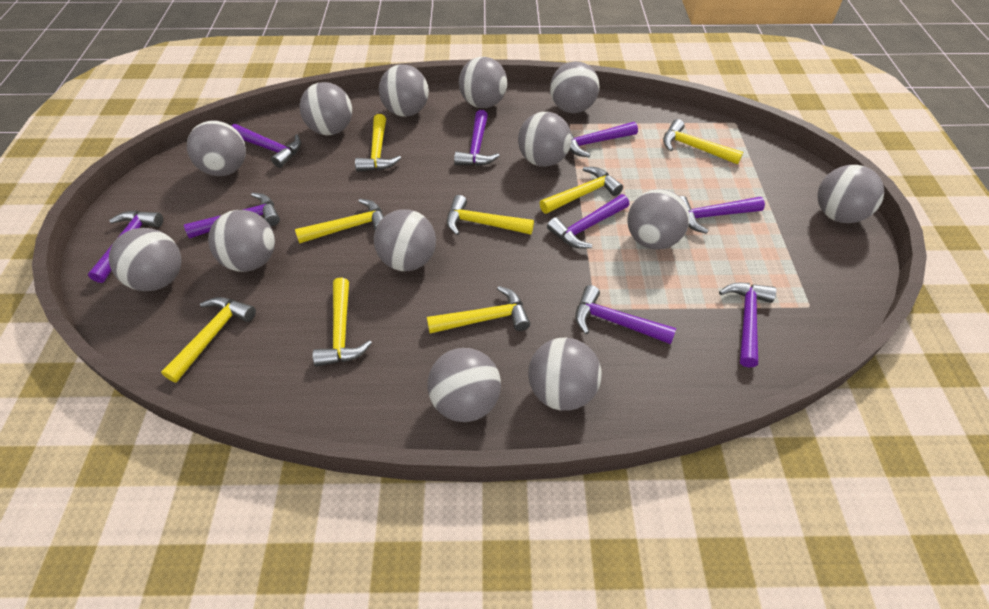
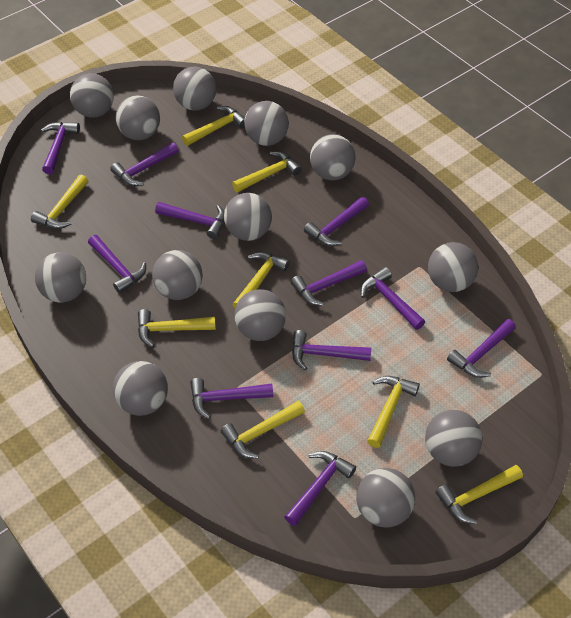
purple hammer: [88,211,163,283] [184,193,280,239] [231,124,301,168] [454,110,500,166] [547,194,629,249] [570,122,638,157] [575,285,676,344] [679,196,765,234] [719,283,776,368] = 9 -> [41,122,80,174] [88,235,146,294] [110,142,179,186] [155,202,224,239] [190,378,273,419] [284,451,356,526] [291,260,367,306] [292,330,371,370] [304,197,369,246] [361,267,425,330] [447,319,516,378] = 11

